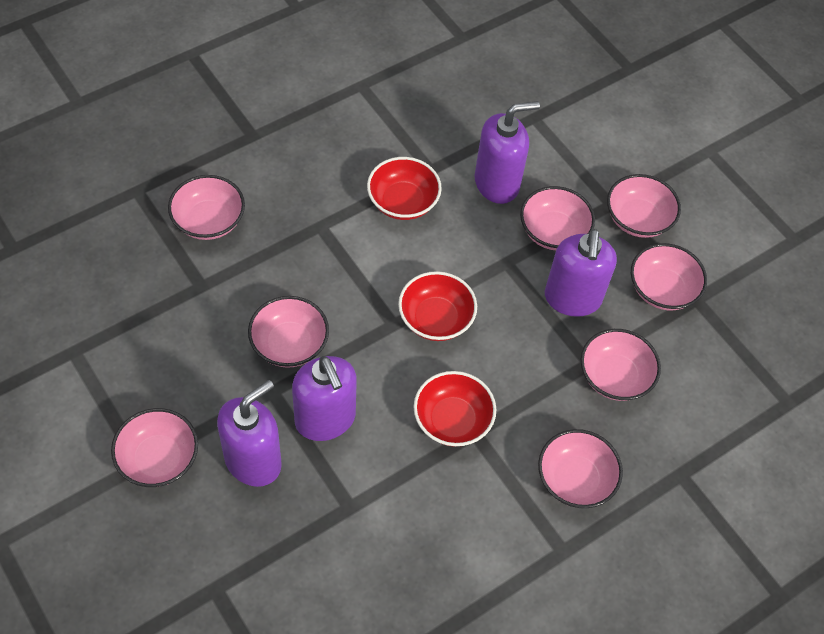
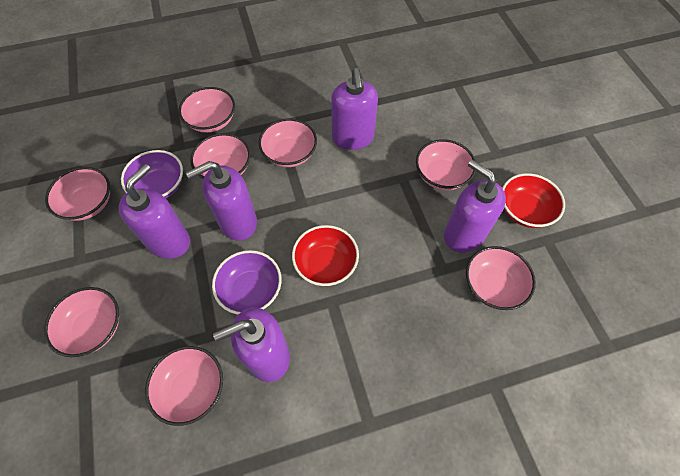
purple bowl: none = 0 -> [121,150,183,199] [212,250,282,315] = 2
purple soap dispenser: [217,380,282,487] [292,356,357,441] [475,101,540,204] [545,229,617,317] = 4 -> [119,164,190,259] [186,161,257,241] [213,308,290,382] [331,68,378,150] [444,160,506,253] = 5
red bowl: [367,157,442,220] [398,271,477,341] [414,371,496,447] = 3 -> [292,225,359,286] [502,173,565,228] = 2

